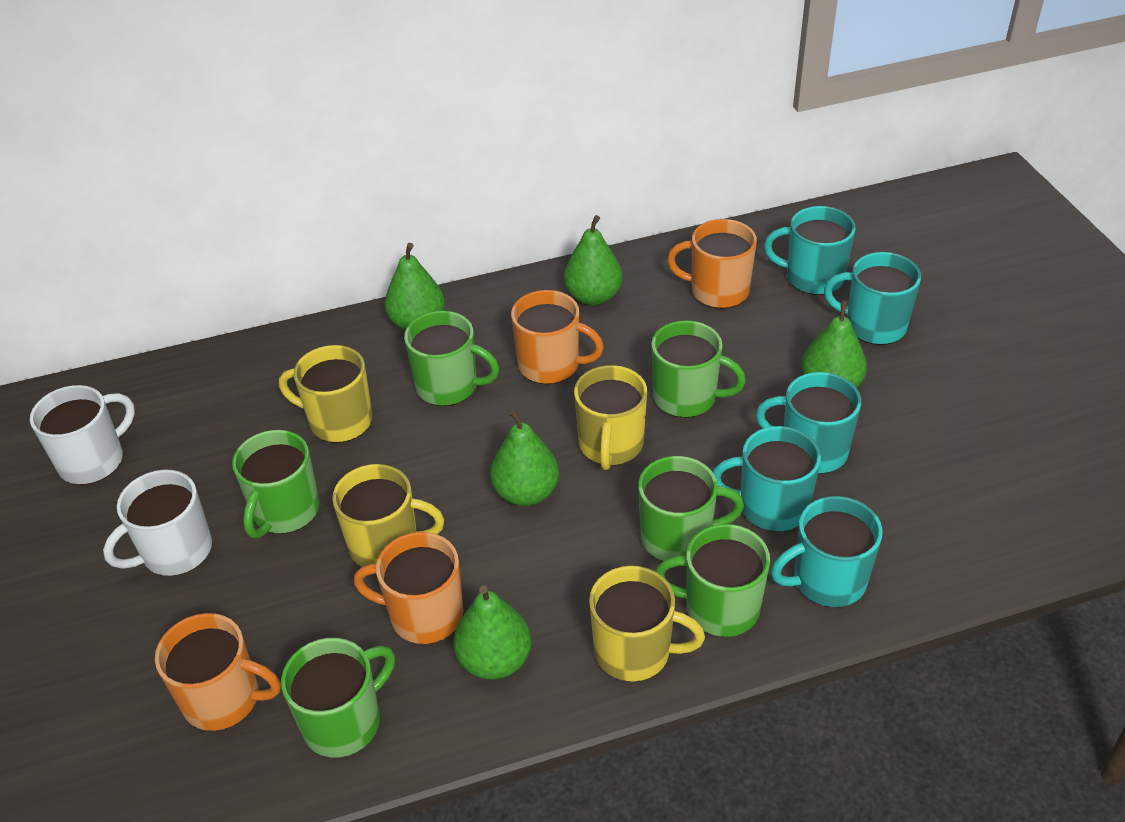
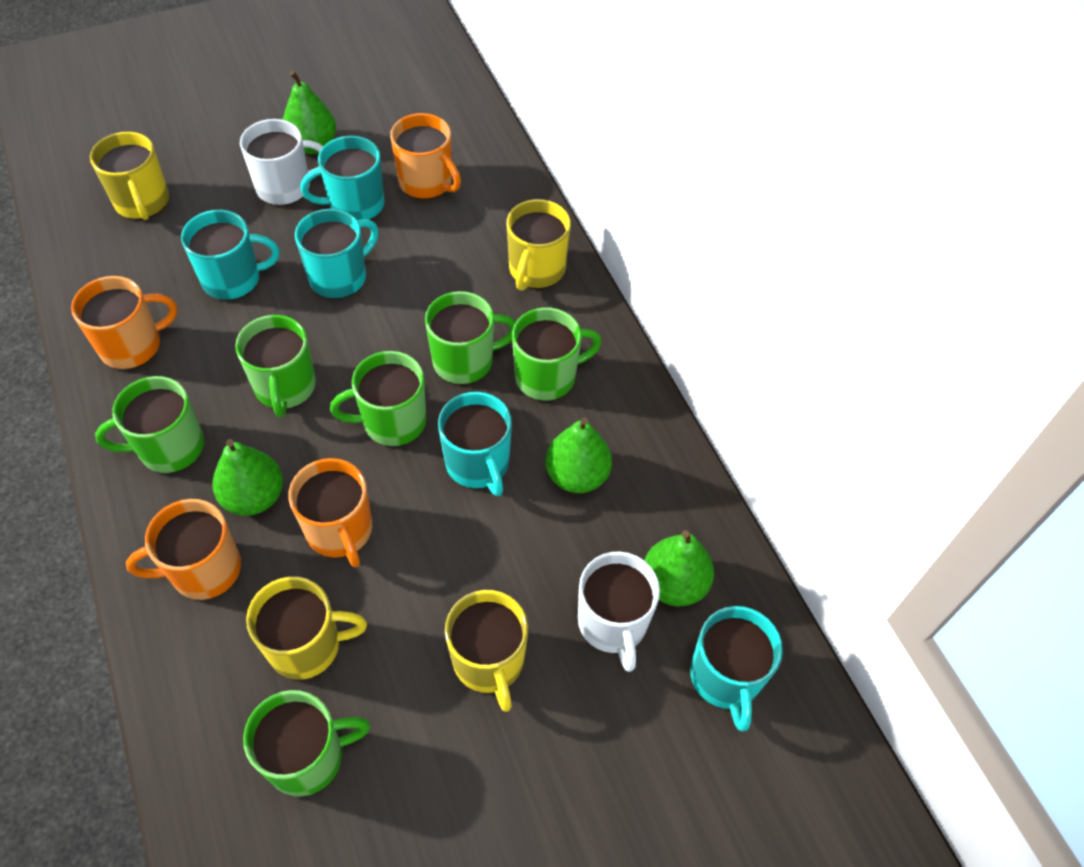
green pear: [385,243,445,330] [453,586,532,680] [490,410,559,506] [564,215,623,305] [801,300,867,388] = 5 -> [212,439,283,516] [282,71,336,154] [545,417,612,493] [644,530,714,606] = 4

